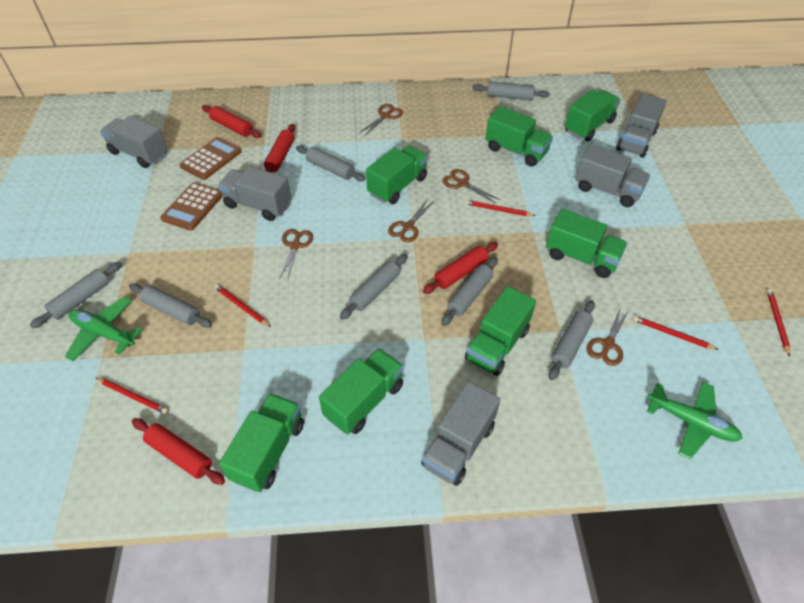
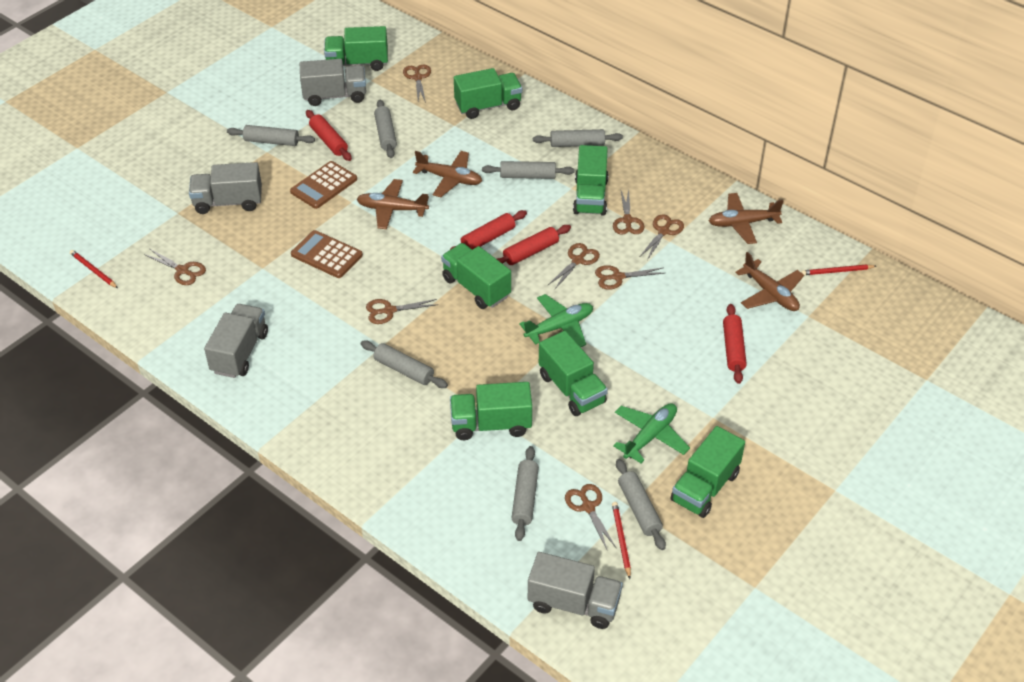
brown plane: none = 0 -> [357,179,429,229] [413,151,482,197] [709,193,783,244] [735,252,804,311] = 4
brown scissors: [279,229,313,279] [359,104,403,136] [388,200,434,243] [442,169,500,203] [586,307,630,366] = 5 -> [144,249,206,285] [366,299,438,324] [403,64,431,103] [548,243,600,289] [565,484,616,549] [595,265,664,290] [613,190,644,234] [640,214,684,260] = 8
grey truck: [100,116,167,168] [218,166,291,221] [421,381,500,486] [575,144,650,207] [616,94,667,158] = 5 -> [189,162,262,214] [204,304,268,378] [300,59,366,106] [528,552,623,629] = 4
red pencil: [96,378,168,414] [215,284,271,327] [465,200,536,216] [633,316,719,350] [767,289,790,357] = 5 -> [70,250,118,288] [612,502,631,579] [801,264,876,275] = 3

